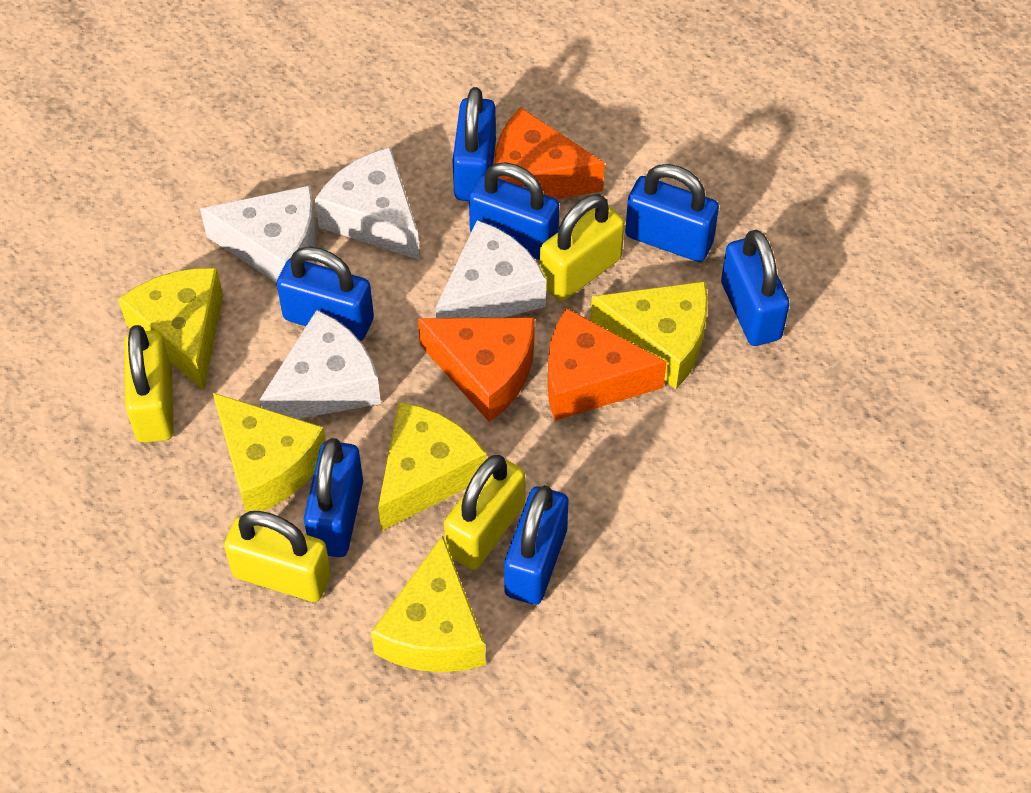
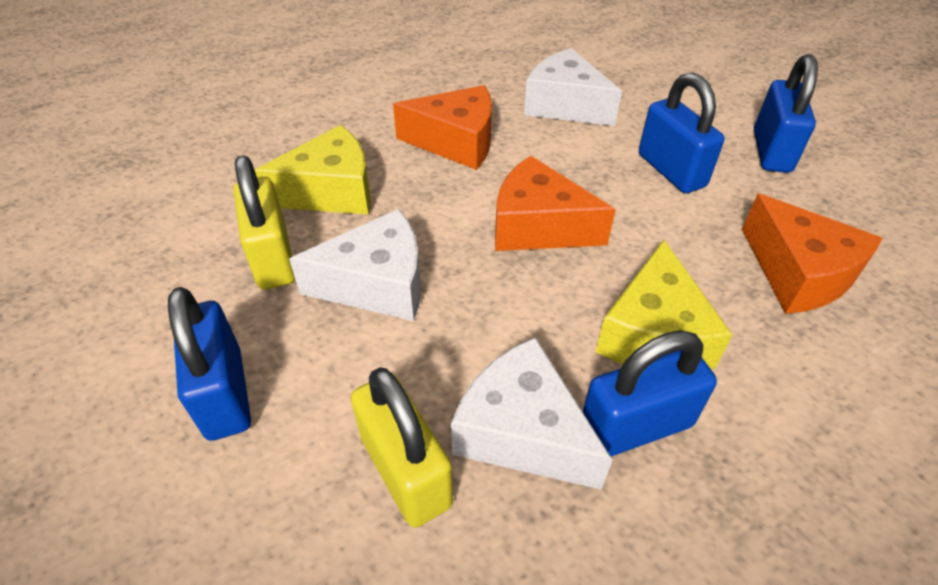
blue padlock: [277,247,374,341] [304,438,363,557] [453,87,496,201] [469,162,559,260] [504,485,568,605] [625,164,719,262] [721,230,790,346] = 7 -> [168,287,251,441] [583,330,717,456] [639,72,725,193] [754,54,818,173] = 4
white cheese: [200,185,317,283] [260,310,381,419] [315,147,420,260] [435,220,546,318] = 4 -> [289,209,421,321] [451,337,613,490] [524,48,622,126] = 3
yellow cheese: [118,268,223,390] [213,393,326,513] [371,535,485,672] [378,402,487,531] [590,281,708,389] = 5 -> [255,125,371,214] [596,240,733,370] = 2
yellow padlock: [124,325,174,443] [224,511,331,602] [444,455,525,570] [540,194,625,301] = 4 -> [234,155,295,290] [351,367,453,528] = 2

